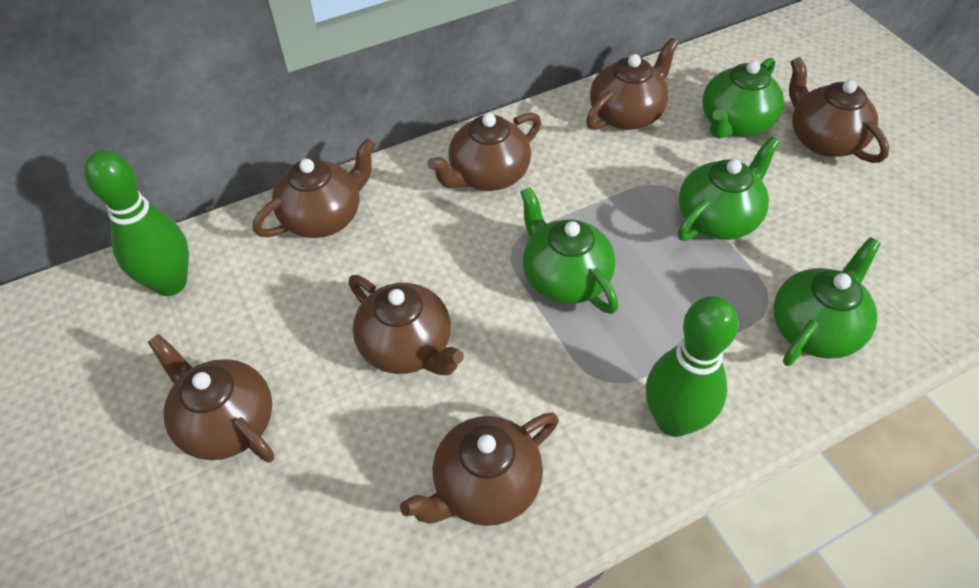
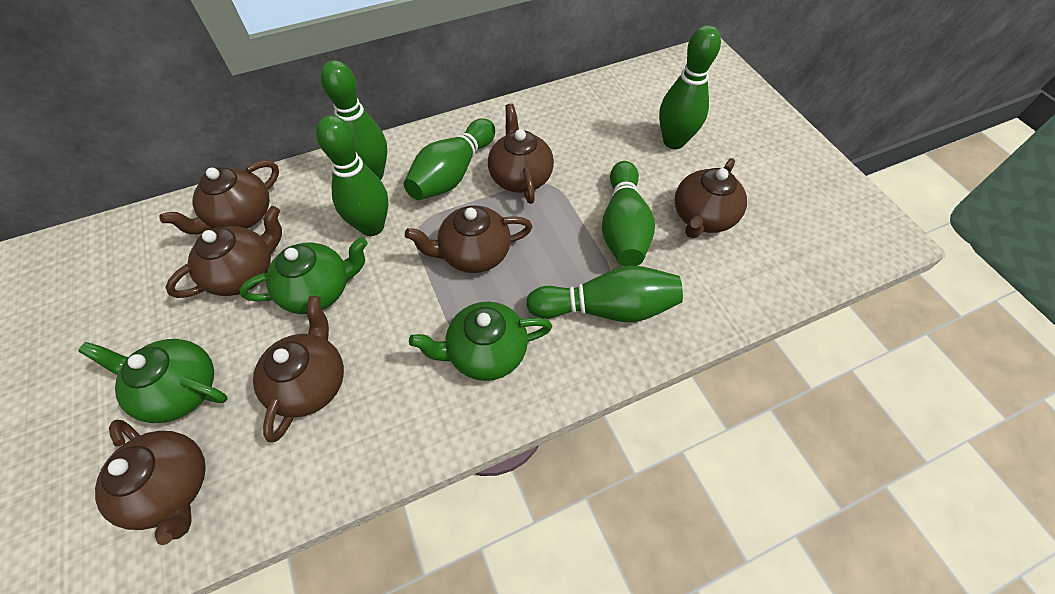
green bowling pin: [84,150,189,296] [646,296,739,437] = 2 -> [316,115,388,236] [321,60,387,180] [404,118,495,200] [526,266,683,322] [602,161,655,267] [659,25,721,149] = 6
green teapot: [520,187,619,314] [678,136,780,241] [702,58,784,139] [773,237,881,366] = 4 -> [78,339,227,423] [239,237,368,314] [409,302,552,381] = 3

